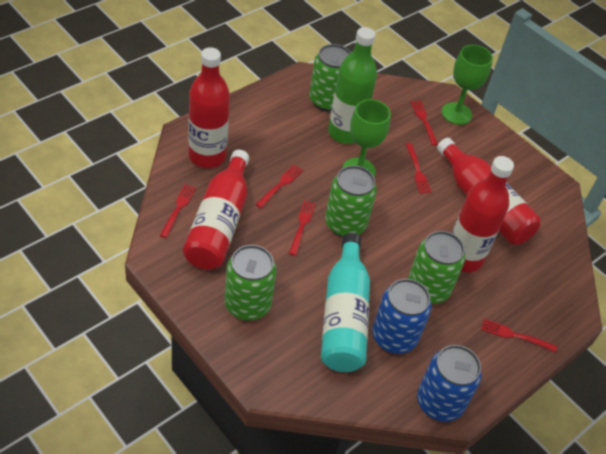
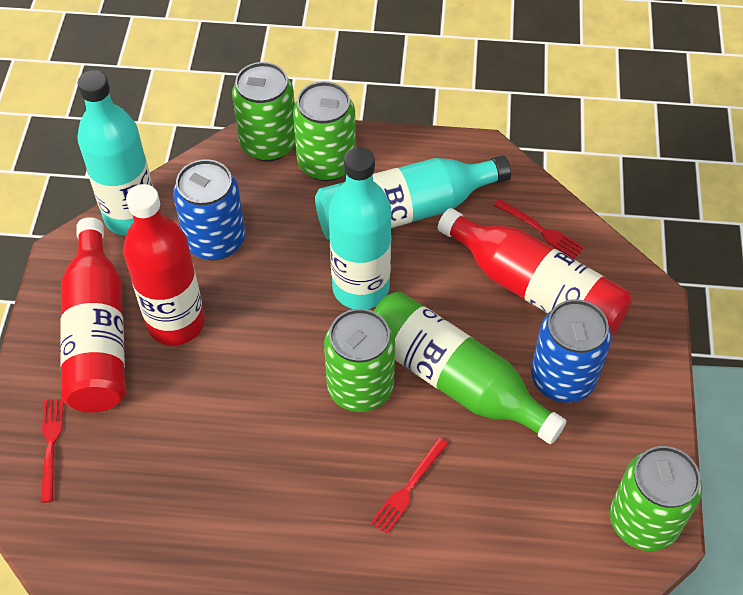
green goblet: [343,99,391,177] [441,45,493,125] = 2 -> none = 0
red bottle: [183,150,249,270] [188,47,230,168] [437,138,541,245] [452,156,514,272] = 4 -> [60,217,125,412] [123,184,205,345] [438,208,632,337] = 3
red fork: [160,184,196,238] [255,165,303,208] [289,201,315,256] [406,143,431,194] [411,101,438,146] [481,319,557,352] = 6 -> [41,399,64,503] [371,438,448,534] [494,199,584,259] = 3
turquoise bottle: [321,233,370,372] = 1 -> [77,70,153,236] [315,155,511,240] [329,147,391,309] = 3

